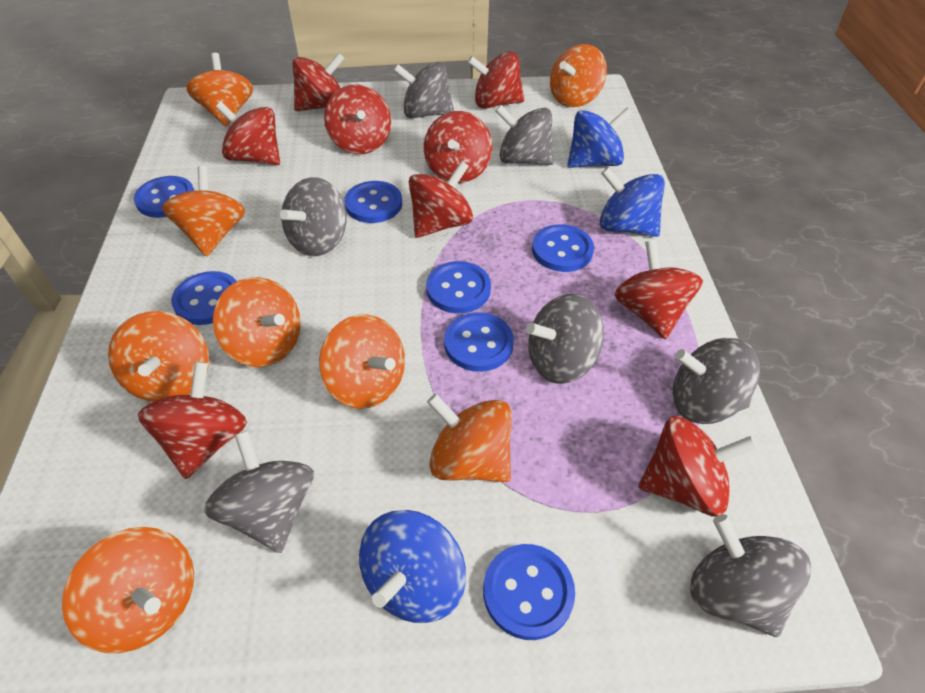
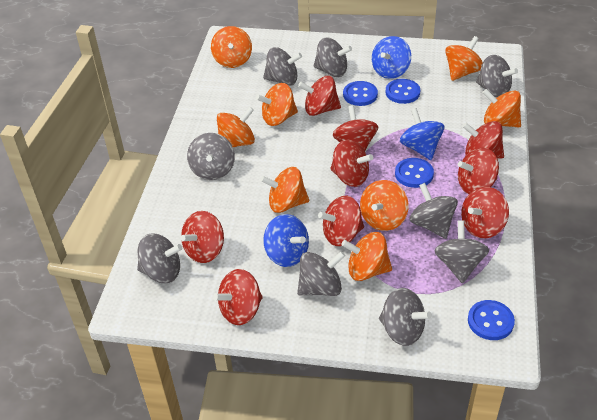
blue button: [134,176,194,218] [171,271,237,325] [344,181,402,223] [426,261,491,313] [444,312,514,372] [483,544,575,640] [532,225,594,272] = 7 -> [343,81,378,106] [386,79,420,104] [395,158,434,188] [468,300,515,340] = 4
grey spinning top: [204,430,314,553] [280,177,347,256] [393,62,454,118] [496,105,554,165] [526,294,604,384] [673,338,760,424] [691,514,811,637] = 7 -> [137,233,182,283] [187,133,235,180] [263,47,302,86] [297,251,345,296] [314,37,352,77] [379,288,432,346] [410,183,458,239] [434,220,489,283] [476,55,518,97] = 9

